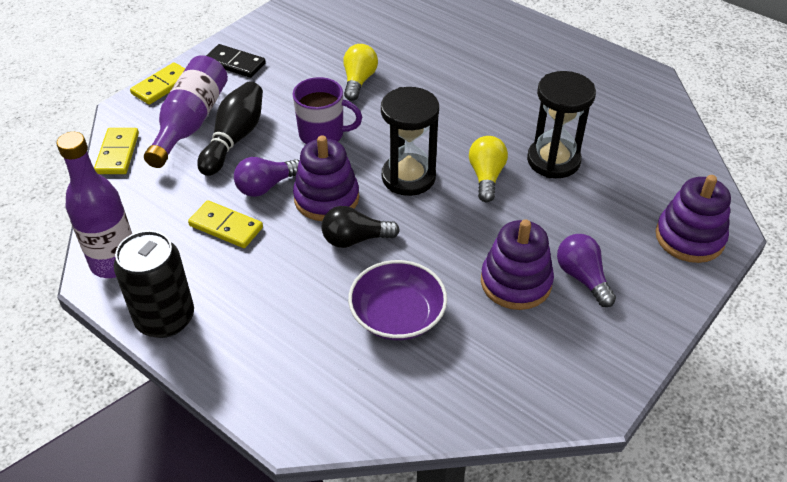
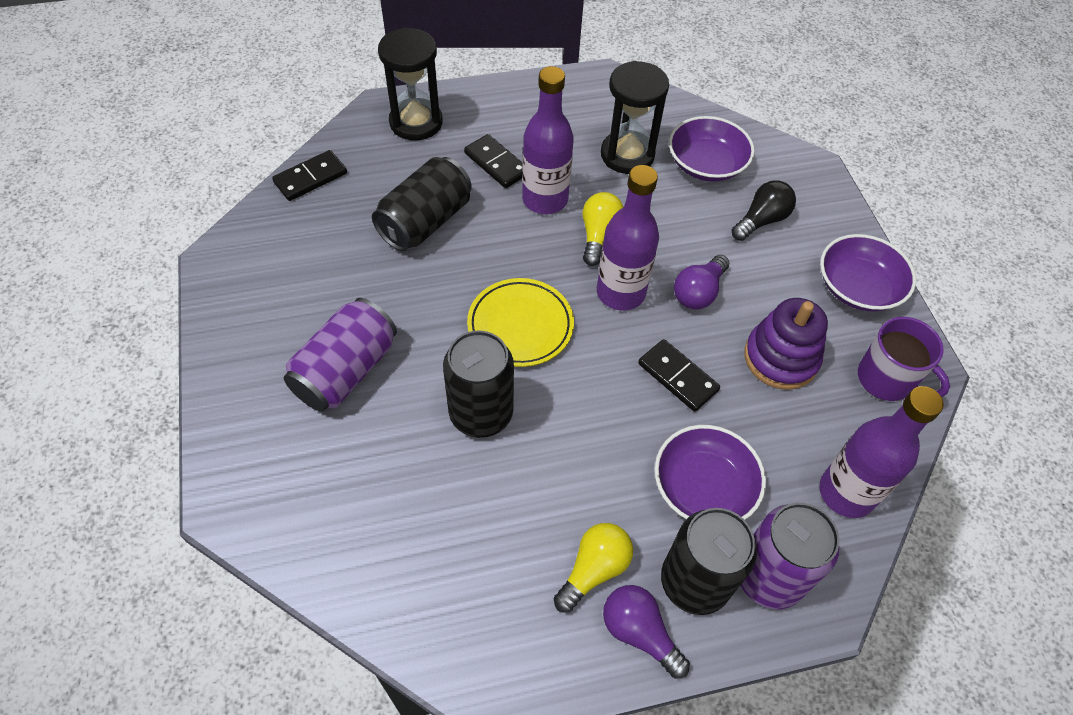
black bowling pin: [197,81,263,176] = 1 -> none = 0
black can: [114,230,194,338] = 1 -> [372,157,472,251] [443,330,514,438] [661,508,757,615] = 3
black domino: [206,44,266,78] = 1 -> [272,150,347,201] [464,134,523,188] [638,339,720,412] = 3
purple bottle: [57,132,132,278] [144,55,228,168] = 2 -> [522,66,574,214] [597,165,659,310] [820,386,944,518] = 3
purple bowl: [348,260,447,340] = 1 -> [655,425,766,520] [669,116,755,182] [820,234,916,312] = 3
purple can: none = 0 -> [284,298,397,412] [740,503,840,609] = 2
purple stacking toy: [293,136,359,221] [481,219,554,310] [655,175,731,263] = 3 -> [744,298,828,390] = 1
yellow domino: [94,128,139,174] [130,62,185,105] [188,200,263,248] = 3 -> none = 0
yellow plate: none = 0 -> [467,278,574,367] = 1

